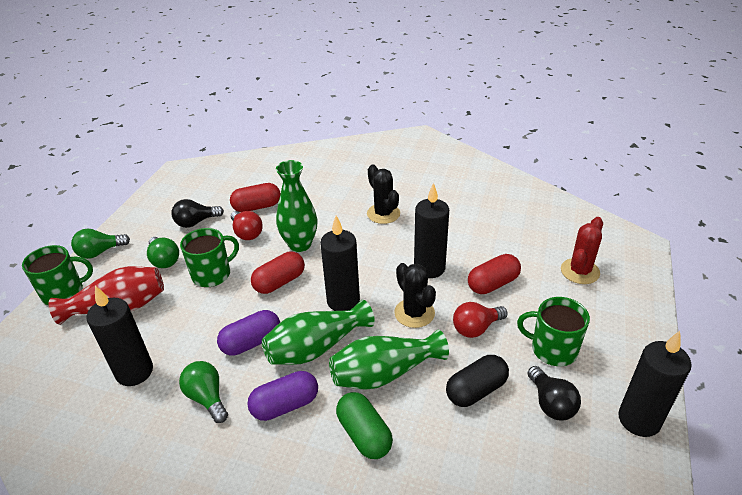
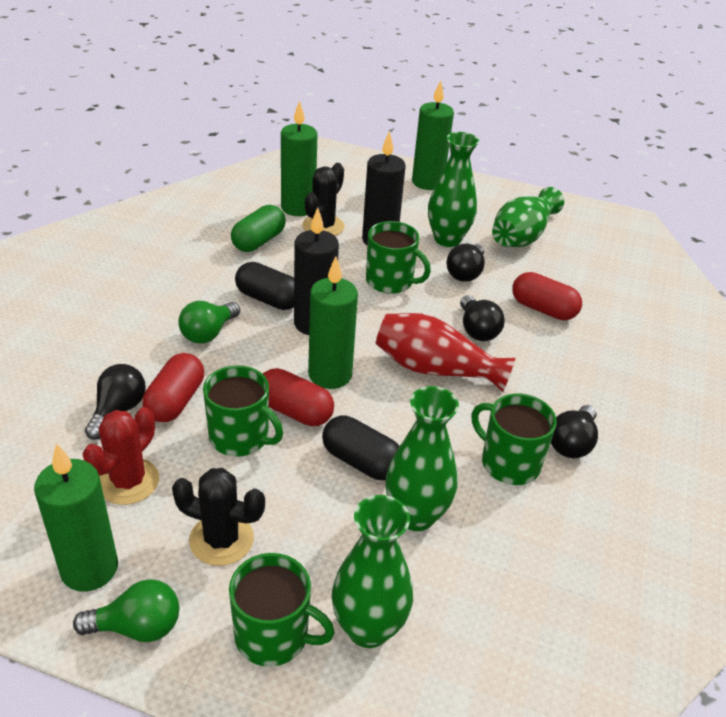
black candle: [86,286,153,386] [320,216,360,311] [414,183,449,278] [618,331,691,437] = 4 -> [294,208,339,335] [362,131,405,245] = 2
black capsule: [446,355,509,407] = 1 -> [235,262,294,310] [322,416,399,480] = 2
black light bulb: [171,199,224,228] [528,366,581,421] = 2 -> [85,364,146,440] [446,244,485,282] [460,295,505,341] [551,405,598,458] = 4
green candle: none = 0 -> [34,443,118,592] [281,100,318,216] [308,256,358,389] [412,80,454,190] = 4
green light bulb: [71,229,130,259] [147,237,179,268] [179,361,228,423] = 3 -> [73,579,179,642] [178,301,240,343] = 2
green mug: [22,245,93,305] [180,228,239,287] [517,297,590,366] = 3 -> [203,365,283,456] [229,553,335,667] [366,221,431,294] [471,394,557,485] = 4
green vase: [262,299,375,365] [276,160,317,252] [329,330,449,389] = 3 -> [332,495,413,648] [386,386,459,531] [428,132,479,247] [492,187,564,247] = 4
purple capsule: [217,310,280,356] [247,371,318,421] = 2 -> none = 0
red light bulb: [231,211,263,240] [453,302,508,338] = 2 -> none = 0

